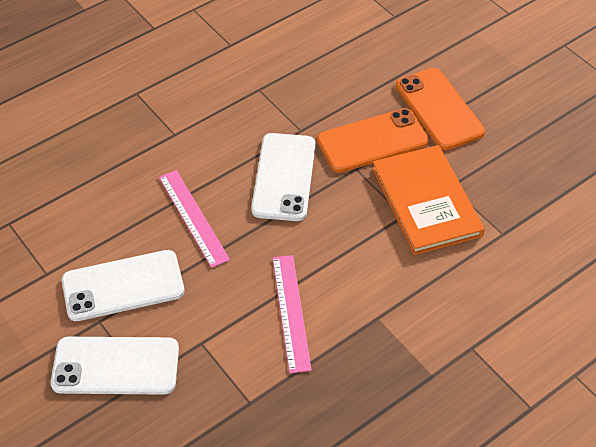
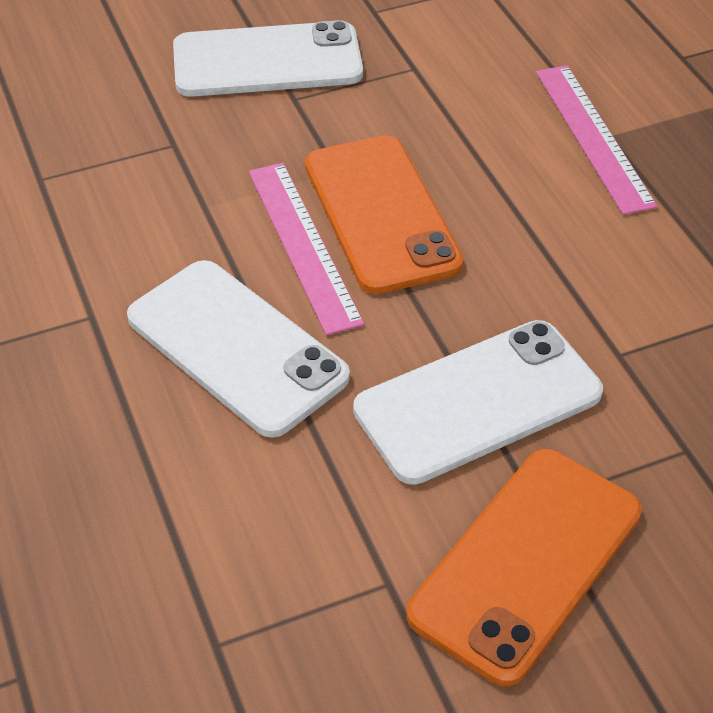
orange book: [372,145,485,255] = 1 -> none = 0

